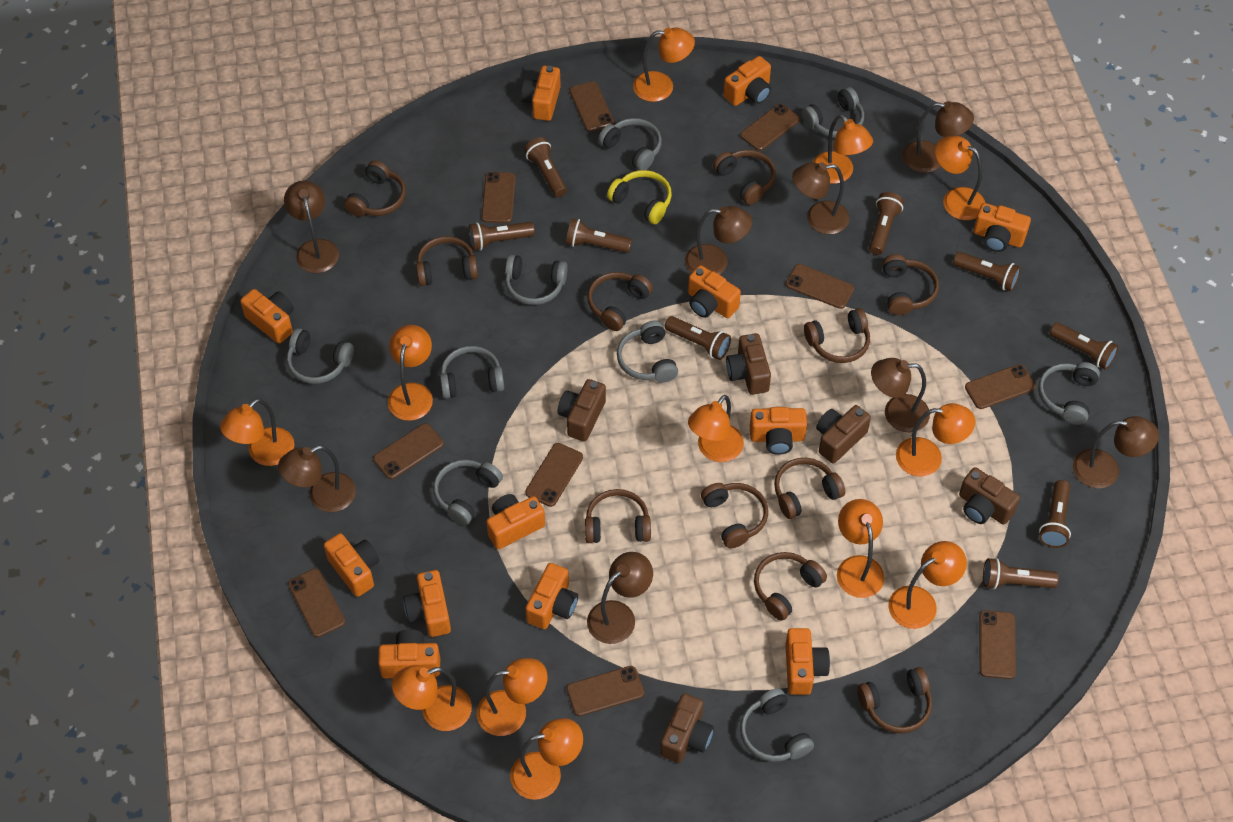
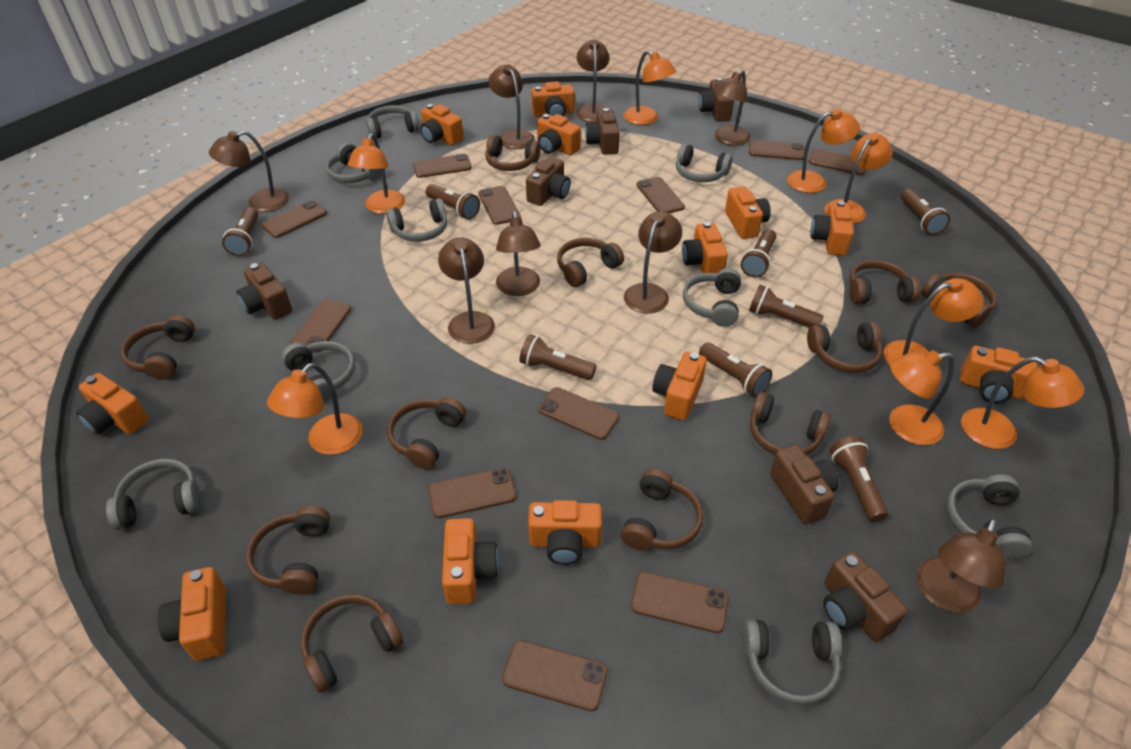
brown camera: [557,379,606,442] [660,693,714,763] [726,333,771,395] [816,405,871,464] [959,467,1020,525] = 5 -> [237,262,292,320] [526,157,571,206] [585,108,620,155] [698,78,734,122] [770,445,839,524] [823,551,908,642] = 6
brown flashlight: [469,222,535,250] [524,137,567,197] [566,219,632,253] [665,316,731,360] [869,192,904,255] [953,252,1021,291] [983,558,1059,590] [1039,480,1071,548] [1050,322,1119,370] = 9 -> [222,207,258,256] [426,184,480,219] [519,334,596,380] [699,342,772,397] [741,229,776,278] [749,285,824,327] [830,436,888,522] [901,189,950,235] = 8
brown phone: [288,569,345,637] [373,423,444,479] [482,172,516,223] [525,443,583,507] [567,666,644,716] [569,81,614,132] [740,104,800,151] [786,264,854,309] [965,364,1036,409] [979,610,1016,679] = 10 -> [262,200,327,238] [290,300,351,352] [413,154,472,178] [428,468,516,518] [478,186,521,225] [502,640,607,711] [538,387,619,440] [631,572,729,633] [637,177,685,213] [749,140,805,160] [809,149,866,175] = 11
orange lamp: [220,399,294,466] [388,325,433,421] [392,665,472,731] [477,658,547,736] [510,718,583,800] [633,28,695,102] [688,395,744,462] [813,114,873,184] [837,499,885,598] [888,541,967,629] [896,403,975,477] [935,136,985,220] = 12 -> [267,363,363,455] [348,133,405,214] [623,50,676,125] [787,109,860,193] [825,133,893,224] [883,278,984,365] [889,350,955,445] [961,357,1084,449] = 8
yellow headphones: [607,170,672,224] = 1 -> none = 0

